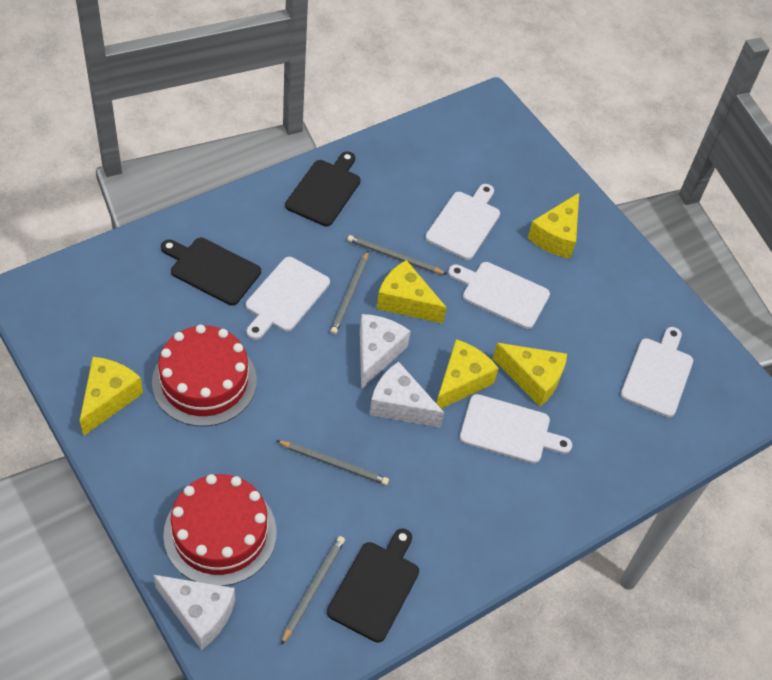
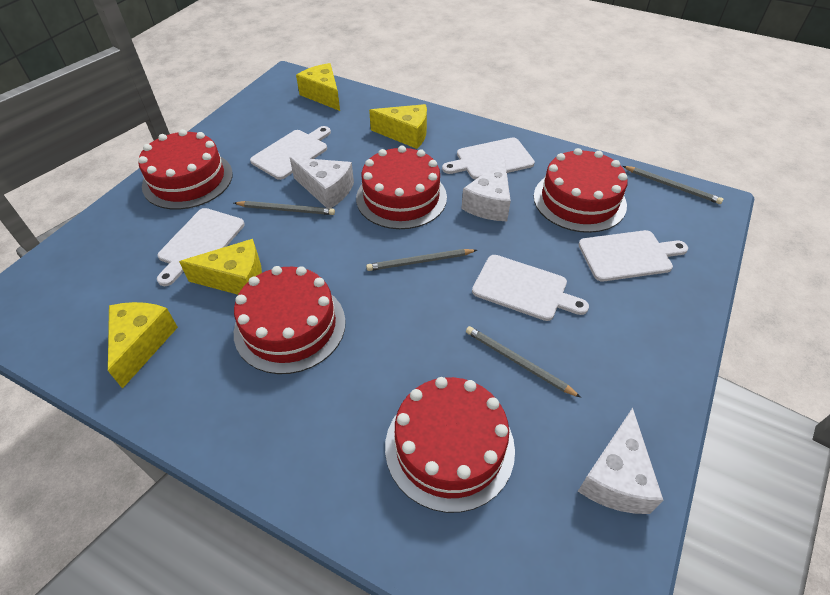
black cutting board: [161,238,261,305] [285,151,361,226] [327,529,419,643] = 3 -> none = 0
red cake: [152,324,257,427] [163,474,277,586] = 2 -> [138,129,233,210] [234,266,346,374] [356,146,447,229] [385,377,515,513] [534,148,628,233] = 5
yellow cheese: [80,357,143,436] [376,260,447,324] [436,339,499,409] [493,343,567,406] [528,193,579,259] = 5 -> [108,302,178,389] [179,239,262,295] [296,63,340,111] [369,104,427,149] = 4

